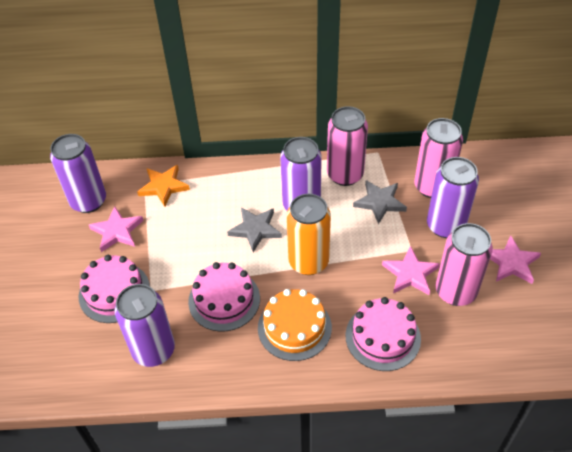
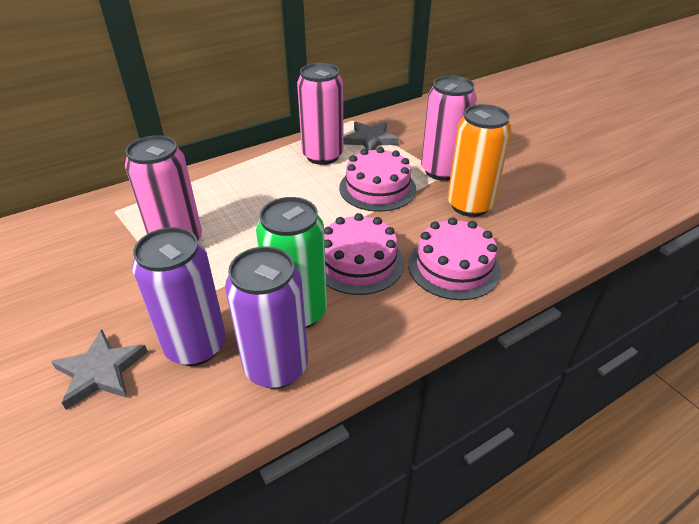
green can: none = 0 -> [256,197,327,328] = 1
orange cake: [258,289,332,361] = 1 -> none = 0
orange star: [137,165,190,207] = 1 -> none = 0
pink star: [89,206,144,252] [382,246,440,295] [490,235,541,284] = 3 -> none = 0
purple can: [50,134,106,213] [115,284,175,367] [280,137,322,211] [427,157,479,238] = 4 -> [132,227,226,366] [225,246,308,389] = 2

